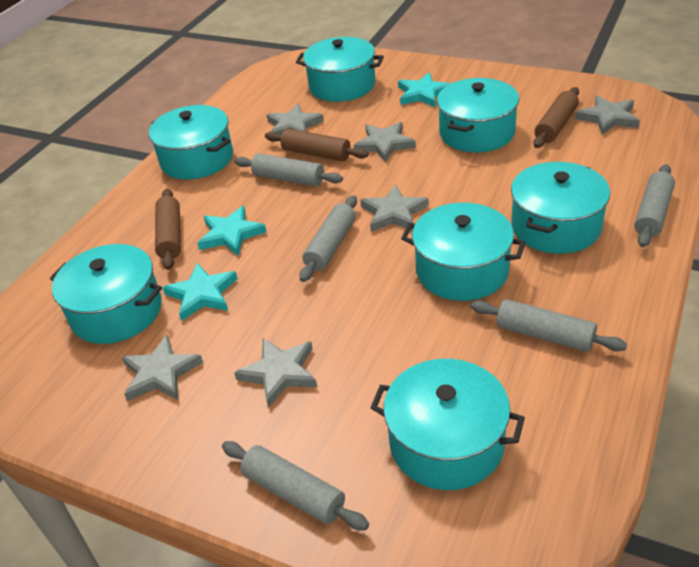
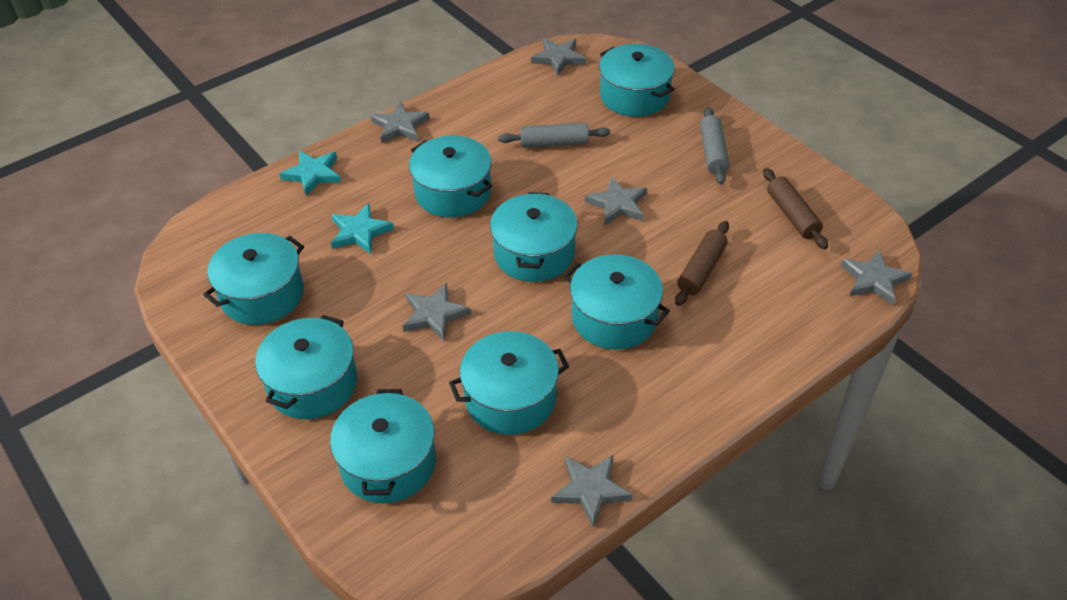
brown rolling pin: [155,189,181,270] [265,128,369,161] [533,87,579,148] = 3 -> [675,221,729,306] [763,168,828,249] = 2
grey rolling pin: [222,441,369,531] [234,153,343,187] [299,195,357,282] [471,299,627,352] [634,164,675,247] = 5 -> [498,122,610,148] [700,107,729,184] = 2
turquoise pot: [50,244,162,344] [149,105,233,180] [296,37,384,102] [370,359,525,490] [401,203,525,301] [437,78,519,152] [511,162,610,254] = 7 -> [203,233,304,325] [255,315,357,419] [330,389,436,503] [409,136,492,218] [449,331,569,435] [490,192,578,282] [564,254,670,350] [599,44,675,117] = 8
turquoise star: [162,263,238,321] [197,206,267,256] [398,73,451,107] = 3 -> [279,151,341,196] [331,203,394,254] = 2

